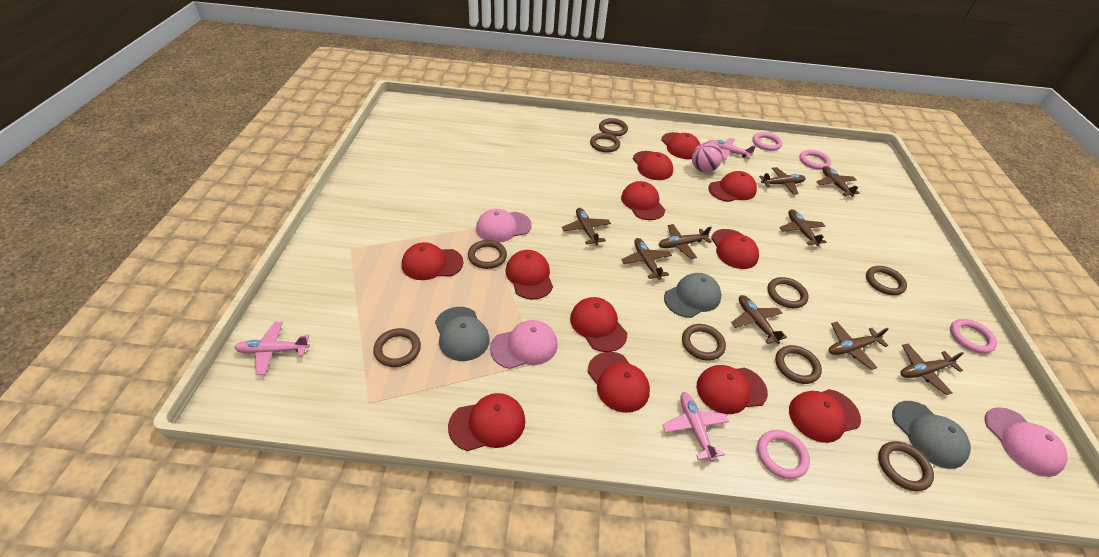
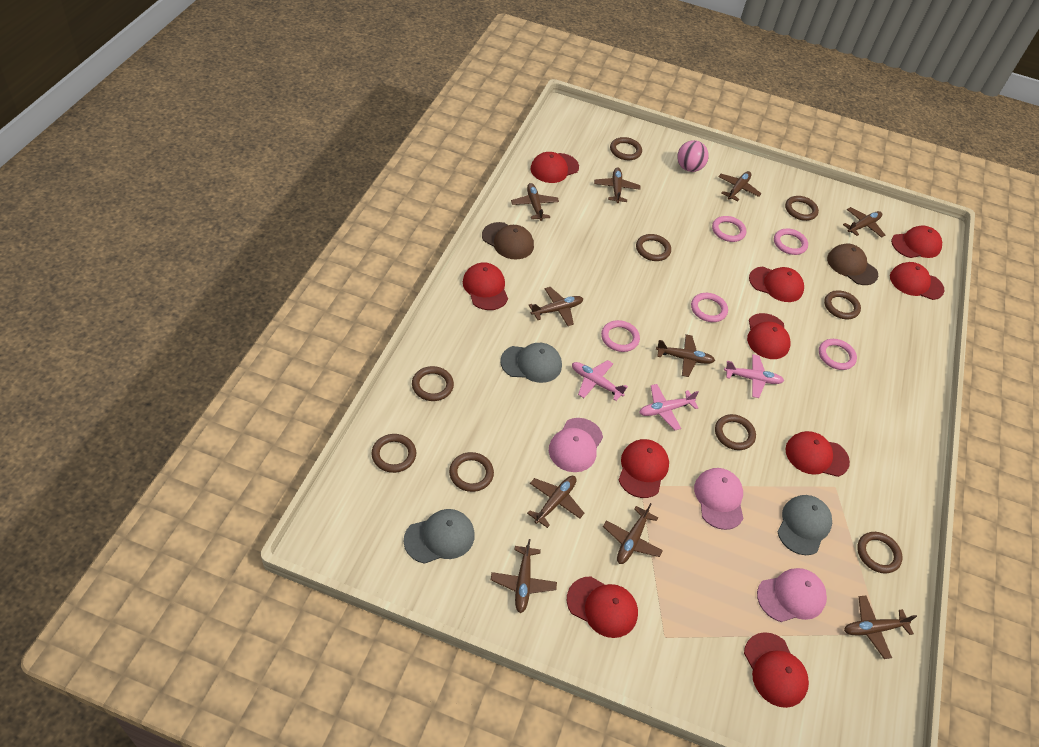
brown cap: none = 0 -> [482,222,534,259] [827,244,878,285] = 2
brown plane: [562,208,611,245] [621,238,672,280] [658,224,712,259] [731,295,787,344] [759,167,806,195] [779,209,826,246] [816,166,859,197] [829,322,888,370] [901,344,964,395] = 9 -> [491,539,557,613] [511,183,559,221] [527,476,584,528] [529,287,583,326] [594,167,641,203] [603,503,663,564] [656,334,715,377] [718,171,762,201] [843,207,885,238] [844,595,917,659] = 10
pink ring: [752,132,782,151] [757,430,810,479] [800,150,831,170] [950,319,997,354] = 4 -> [601,320,640,352] [691,293,728,322] [712,216,746,242] [774,229,808,255] [819,339,857,370] = 5
red cap: [402,242,464,280] [448,393,526,451] [506,250,553,299] [570,297,627,352] [588,352,650,413] [621,181,665,220] [633,151,673,180] [661,132,700,159] [697,365,768,414] [708,171,757,202] [711,229,759,269] [789,389,861,443] = 12 -> [463,262,508,310] [530,152,579,183] [567,576,638,638] [619,439,669,498] [744,632,809,708] [747,313,790,359] [749,267,804,302] [785,431,850,477] [890,262,944,300] [891,226,942,258] = 10

